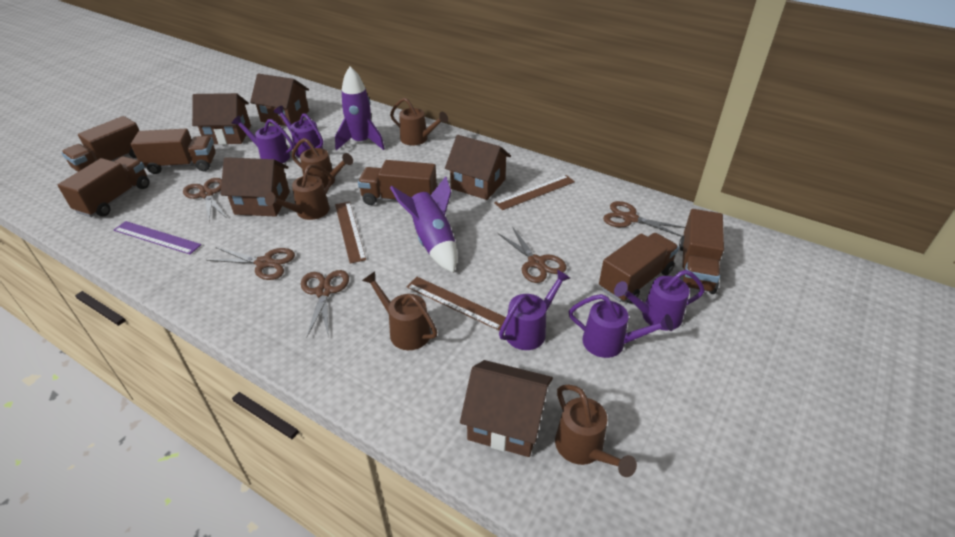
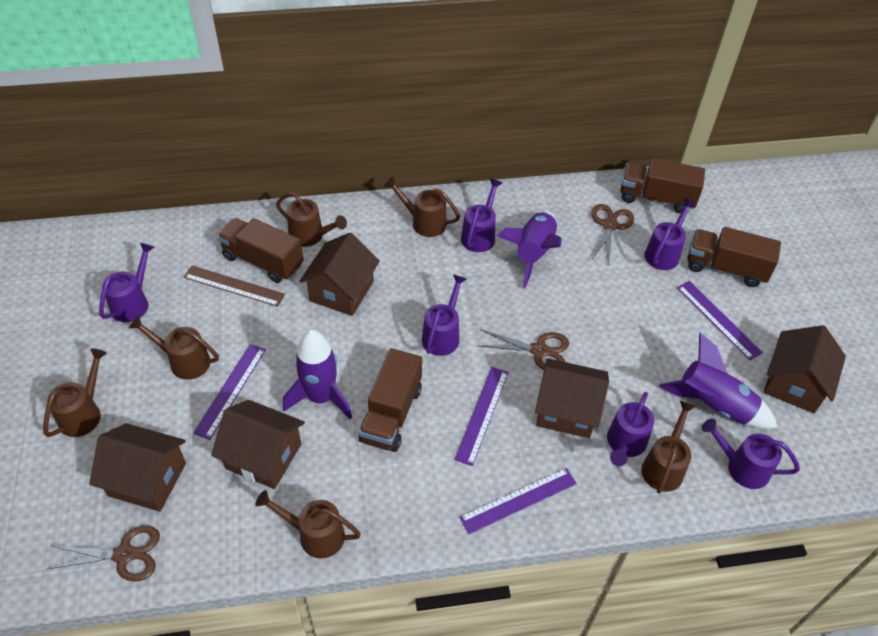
brown ruler: [335,202,366,264] [407,277,506,331] [494,175,575,210] = 3 -> [184,266,285,307] = 1
brown scissors: [183,178,227,221] [206,247,295,280] [301,270,349,338] [497,226,566,283] [603,201,685,237] = 5 -> [47,526,160,582] [477,330,569,370] [591,204,634,265] = 3
brown truck: [58,156,149,217] [61,116,139,172] [131,129,216,174] [358,160,437,205] [599,233,679,304] [679,209,724,294] = 6 -> [217,218,304,283] [359,348,422,452] [620,158,705,214] [687,227,781,287] = 4
brown watering can: [265,164,332,220] [292,138,353,189] [362,271,437,350] [390,98,448,146] [555,385,637,477] = 5 -> [43,348,107,437] [129,316,219,380] [255,490,361,558] [276,192,347,247] [384,176,460,237] [641,401,696,493] = 6
purple rocket: [335,66,385,150] [390,176,457,273] = 2 -> [283,330,352,419] [497,211,562,288] [659,333,778,429] = 3
purple ruler: [114,221,202,255] = 1 -> [193,344,266,440] [454,367,509,466] [459,468,577,534] [677,281,763,360] = 4
purple watering can: [232,115,294,164] [273,106,324,158] [499,269,570,350] [569,294,674,358] [614,270,705,330] = 5 -> [99,243,154,322] [422,274,467,356] [461,179,503,252] [607,392,654,466] [644,198,696,270] [702,418,800,489] = 6

